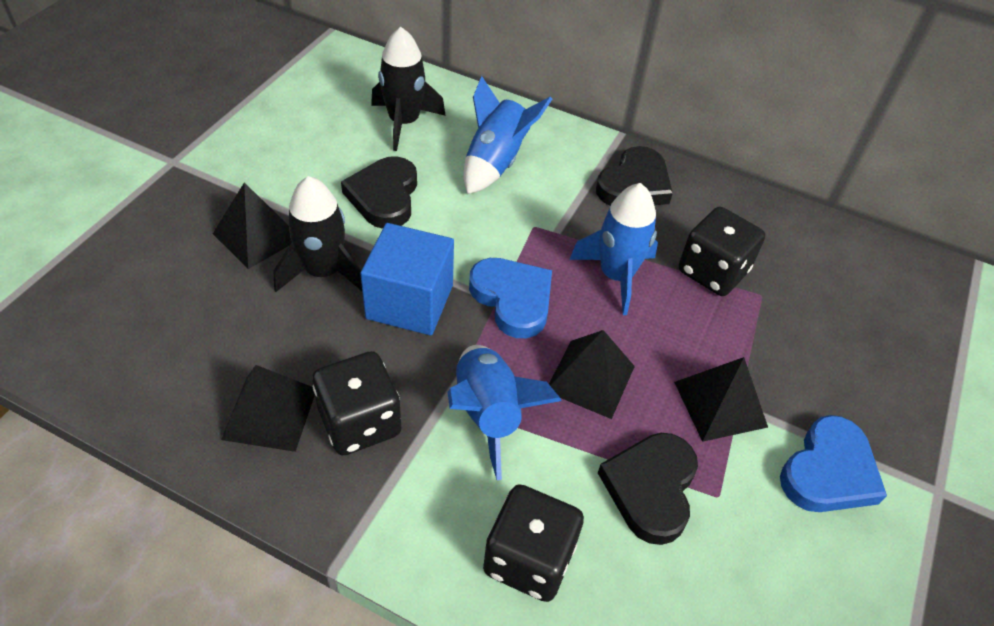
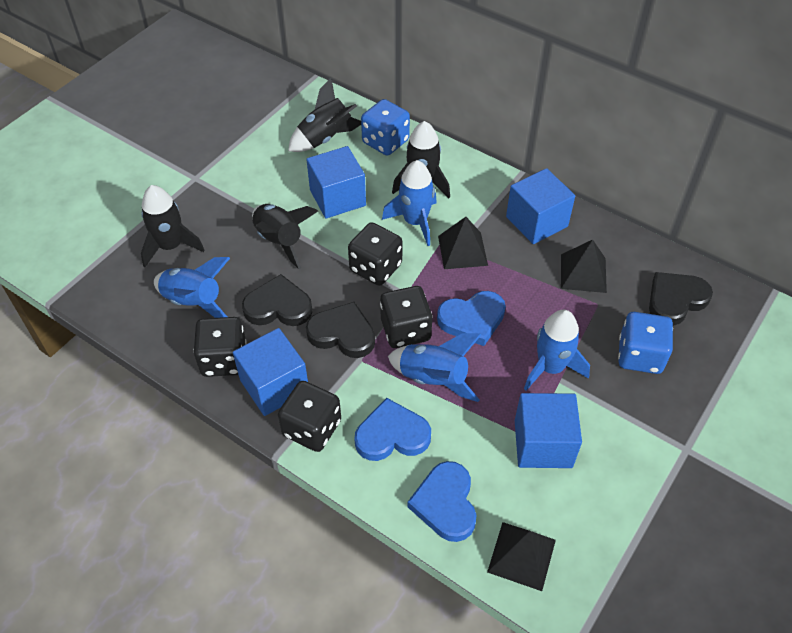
black dice: [312,351,402,455] [483,484,584,602] [679,207,765,296] = 3 -> [193,317,247,377] [278,381,341,452] [348,222,402,286] [380,286,433,348] = 4
black pyramid: [213,182,292,269] [221,365,315,452] [549,330,635,419] [674,357,768,442] = 4 -> [438,217,488,269] [487,522,556,591] [561,240,607,293] = 3
black rocket: [274,176,362,292] [371,27,446,151] = 2 -> [141,185,205,267] [252,204,318,269] [288,78,361,152] [392,121,450,198] = 4
blue cube: [360,223,454,335] = 1 -> [233,328,308,416] [306,146,366,218] [506,168,575,244] [515,393,582,468] = 4
blue dice: none = 0 -> [361,99,410,156] [618,312,673,374] = 2
blue heart: [469,258,552,338] [780,415,887,512] = 2 -> [354,398,431,461] [408,461,476,542] [437,291,506,346] = 3
blue rocket: [448,345,562,480] [463,76,552,194] [570,183,658,315] = 3 -> [154,257,230,318] [382,160,437,246] [388,333,482,402] [524,310,590,391] = 4

